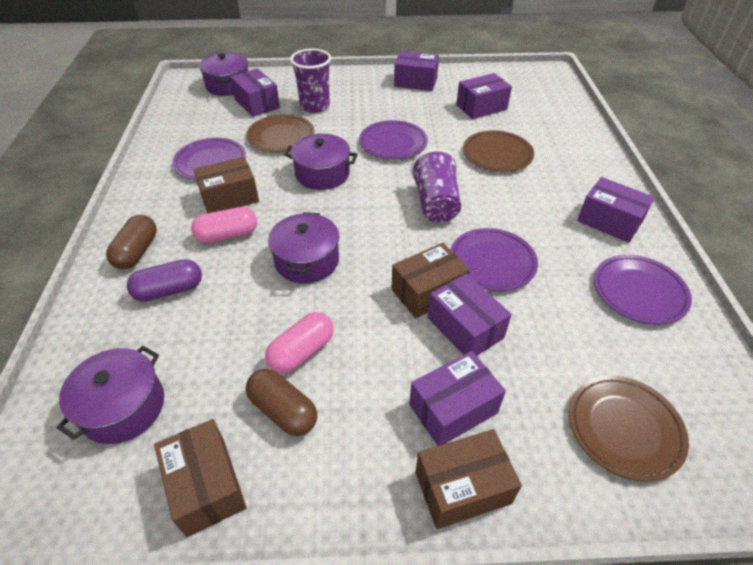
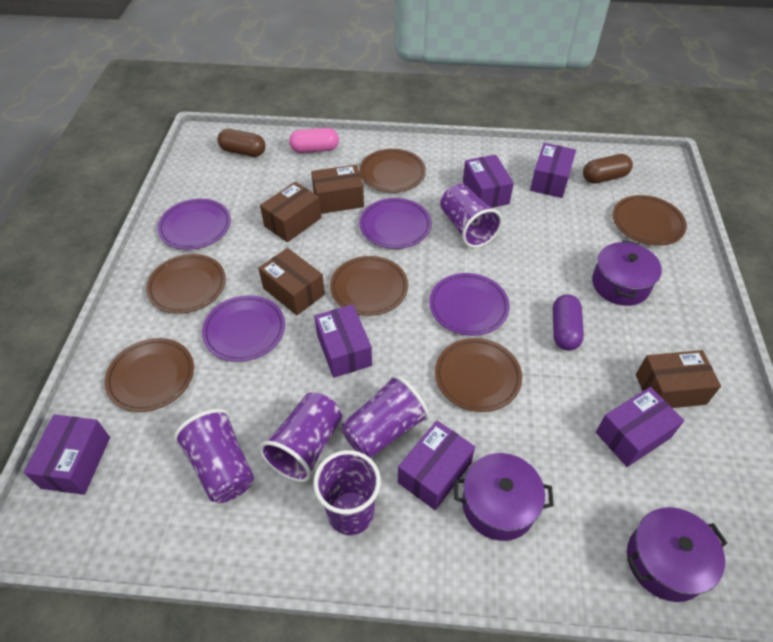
brown plate: [246,114,315,152] [463,130,534,172] [569,376,689,482] = 3 -> [104,338,194,412] [146,254,226,314] [330,256,408,316] [359,149,426,193] [435,338,522,412] [613,195,687,246] = 6
pink capsule: [191,207,257,243] [265,312,334,374] = 2 -> [289,128,339,153] = 1
purple cup: [290,48,331,113] [410,149,461,223] = 2 -> [174,409,254,503] [259,393,342,482] [313,450,381,535] [341,375,429,458] [440,184,503,248] = 5
purple pot: [57,346,164,444] [199,52,248,96] [268,212,339,283] [284,134,358,190] = 4 -> [454,453,554,541] [592,240,662,306] [627,507,727,602] = 3

